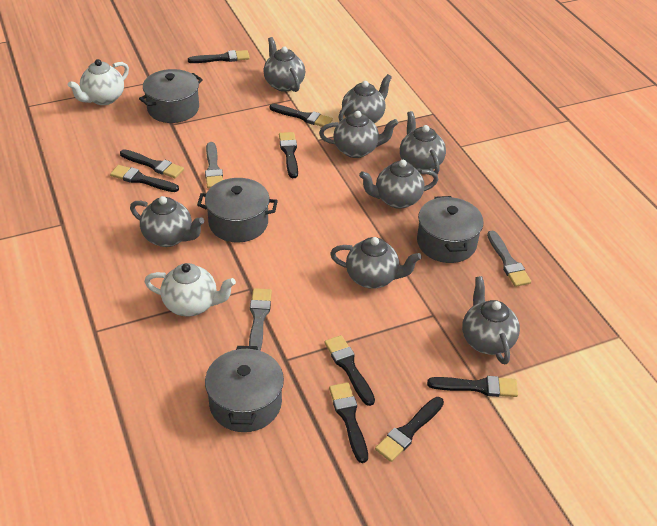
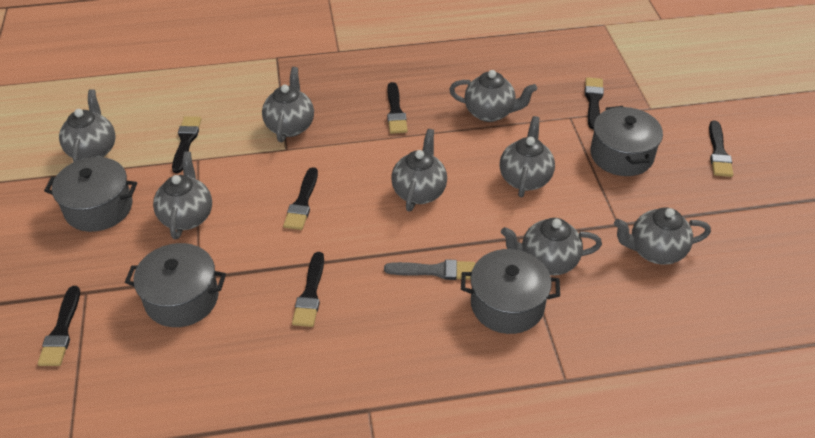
black brush: [110,165,179,192] [120,149,184,178] [188,50,250,63] [270,104,333,127] [279,132,298,178] [324,335,375,406] [329,383,368,463] [375,397,444,462] [427,376,518,397] = 9 -> [38,286,80,366] [172,116,201,173] [283,167,318,230] [292,252,324,327] [387,82,408,134] [585,77,604,129] [709,121,733,177] = 7
grey brush: [205,142,223,188] [249,288,272,351] [487,231,531,287] = 3 -> [384,259,475,280] = 1
white teapot: [68,59,129,105] [145,263,236,317] = 2 -> none = 0

